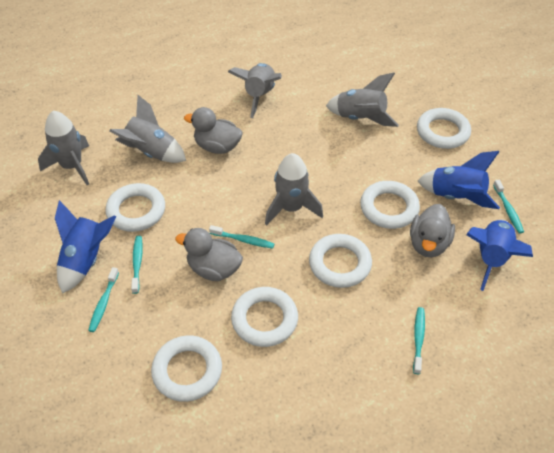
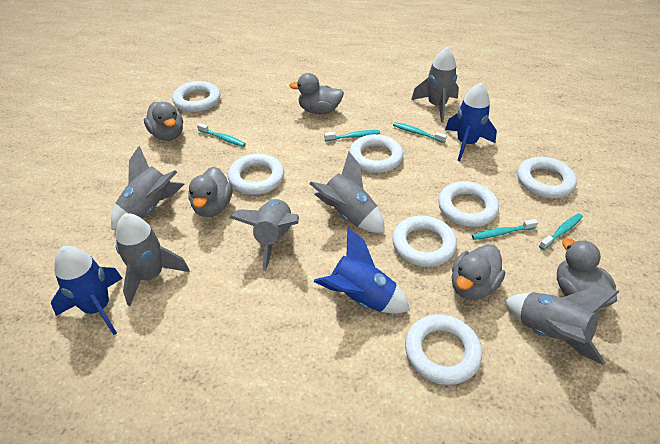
grey duck: [175,228,243,281] [184,107,243,154] [410,204,455,258] = 3 -> [144,102,183,141] [188,167,232,217] [289,73,344,114] [452,244,505,300] [557,238,617,308] = 5
grey rocket: [38,111,89,185] [109,95,186,163] [228,63,282,118] [265,153,323,226] [326,73,399,127] = 5 -> [111,146,184,230] [116,213,189,306] [229,199,299,272] [309,151,385,233] [411,47,459,122] [505,287,619,365] = 6
white ring: [106,183,165,232] [151,335,222,402] [231,287,298,347] [309,234,372,288] [360,181,420,229] [417,108,471,149] = 6 -> [172,81,220,112] [228,153,284,195] [349,134,403,173] [392,216,457,267] [405,314,482,385] [438,181,499,227] [517,157,577,198] = 7

